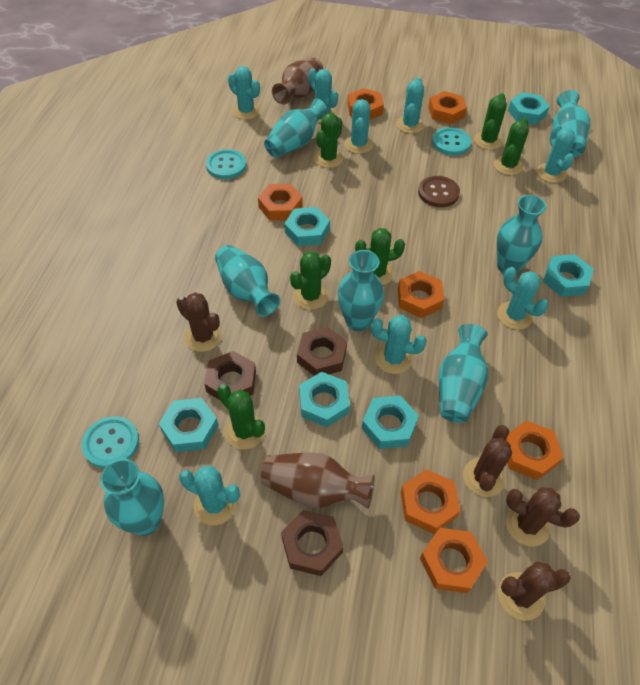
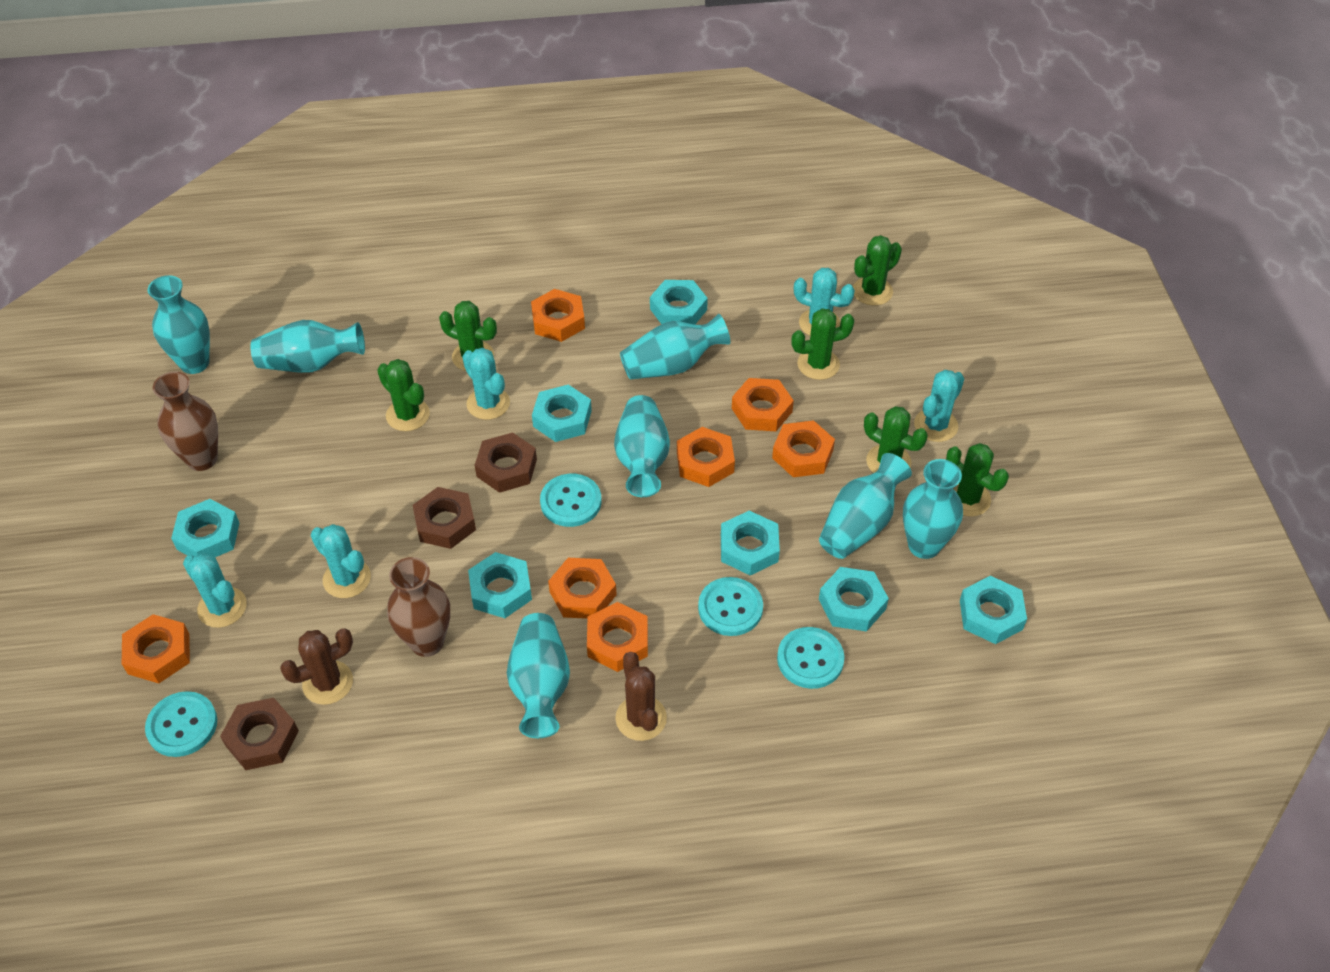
brown button: [418,176,460,207] = 1 -> none = 0
brown cactus: [176,293,222,352] [463,425,512,497] [498,561,571,621] [506,487,580,547] = 4 -> [280,628,353,705] [615,652,667,741] = 2
turquoise button: [82,416,139,469] [206,149,246,179] [432,127,471,156] = 3 -> [145,691,217,757] [540,474,602,527] [698,577,763,636] [777,627,845,689] = 4
turquoise cactus: [179,466,240,525] [228,66,260,120] [309,68,338,123] [344,99,373,154] [371,315,427,374] [396,77,424,134] [497,267,548,330] [537,124,575,183] = 8 -> [183,553,247,628] [311,524,371,598] [462,348,510,420] [794,268,855,336] [914,370,964,442] = 5
turquoise nut: [159,398,218,452] [284,207,330,246] [299,372,350,427] [362,395,419,449] [508,92,550,125] [543,254,593,297] = 6 -> [171,499,240,557] [468,552,532,618] [532,385,592,442] [650,280,708,325] [721,511,780,576] [819,567,889,632] [960,576,1027,644] = 7

